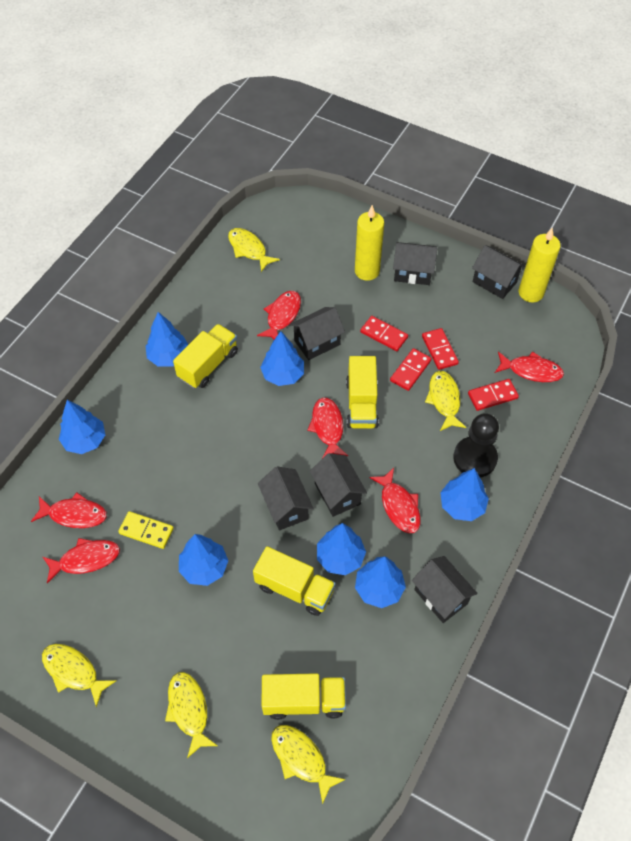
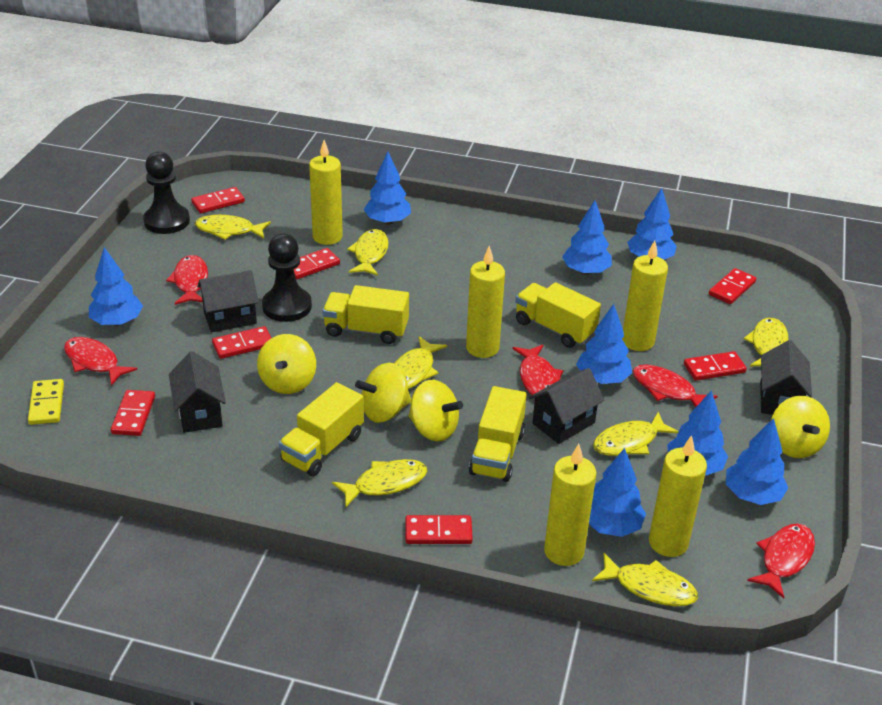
black house: [258,467,313,530] [290,307,345,360] [310,453,367,517] [393,242,437,285] [412,556,478,623] [472,245,525,299] = 6 -> [169,351,226,433] [197,270,259,332] [529,368,605,444] [760,340,812,415] = 4
black pawn: [453,413,499,477] = 1 -> [143,152,190,234] [262,234,312,322] = 2
blue tree: [59,400,105,454] [146,312,189,366] [179,534,228,586] [260,331,304,386] [317,523,366,575] [355,556,406,608] [440,468,489,521] = 7 -> [89,247,143,326] [364,152,411,225] [562,200,612,275] [576,304,632,384] [589,448,646,537] [627,188,677,260] [667,390,728,476] [726,418,788,505] = 8
red domino: [360,316,408,351] [390,348,432,391] [422,328,459,370] [468,379,519,411] = 4 -> [111,390,155,436] [191,187,245,213] [212,326,271,359] [294,248,340,280] [406,515,473,544] [684,351,747,381] [709,268,756,304] = 7
red fish: [31,493,107,528] [43,538,120,583] [257,291,301,339] [307,397,348,458] [369,468,421,534] [495,351,564,382] = 6 -> [64,337,137,386] [166,255,208,305] [512,345,563,398] [632,364,717,407] [747,524,815,599] = 5
yellow candle: [355,205,384,281] [519,228,561,302] = 2 -> [309,140,343,245] [466,246,505,358] [544,444,596,566] [622,240,668,351] [649,435,707,557] = 5
yellow fish: [42,644,116,707] [165,672,218,758] [228,228,280,272] [271,725,346,804] [425,371,466,431] = 5 -> [195,215,271,240] [332,459,427,507] [347,229,389,276] [394,336,447,389] [592,553,698,607] [593,412,679,456] [744,318,788,366] = 7
yellow spinning top: none = 0 -> [257,334,316,394] [355,363,411,423] [408,380,463,442] [771,396,830,458] = 4

